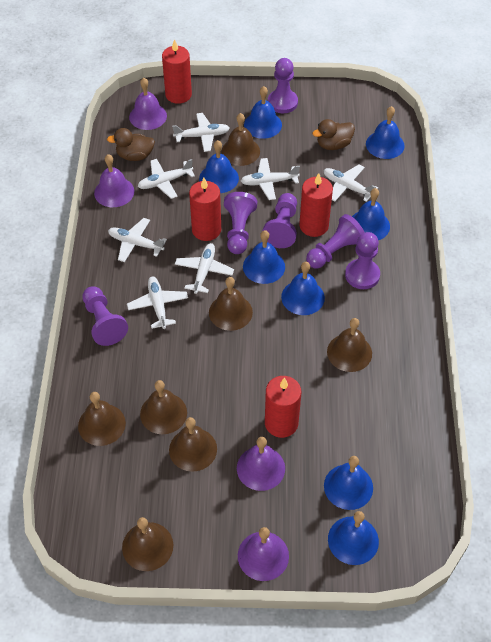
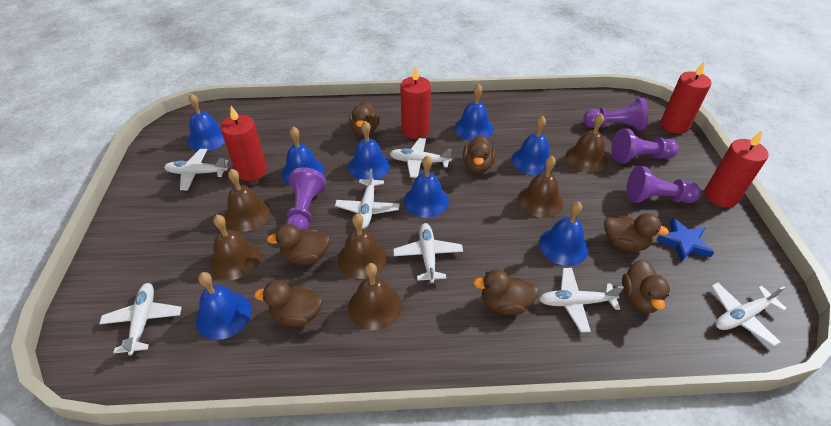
blue star: none = 0 -> [656,218,714,262] = 1
brown bell: [78,392,126,446] [122,517,173,571] [140,380,187,434] [169,417,217,472] [209,277,253,331] [221,113,260,166] [327,318,372,372] = 7 -> [210,215,261,280] [224,169,271,232] [338,214,387,279] [348,263,402,330] [518,156,563,218] [566,113,608,173] = 6
brown duck: [107,128,155,161] [312,119,355,150] = 2 -> [254,280,323,327] [267,224,330,265] [349,101,380,137] [463,135,496,173] [473,269,539,315] [604,213,669,251] [622,259,670,313] = 7
purple bell: [94,154,134,207] [129,78,167,130] [237,437,285,491] [238,527,289,581] = 4 -> none = 0
purple pawn: [82,286,128,346] [224,192,257,254] [263,193,297,248] [268,58,298,113] [306,214,365,268] [345,232,380,289] = 6 -> [285,167,326,230] [583,98,648,131] [612,129,679,163] [626,166,701,203] = 4

